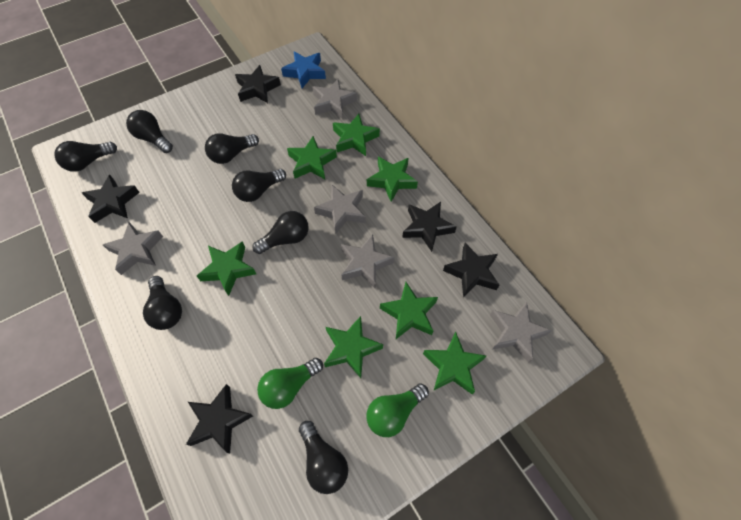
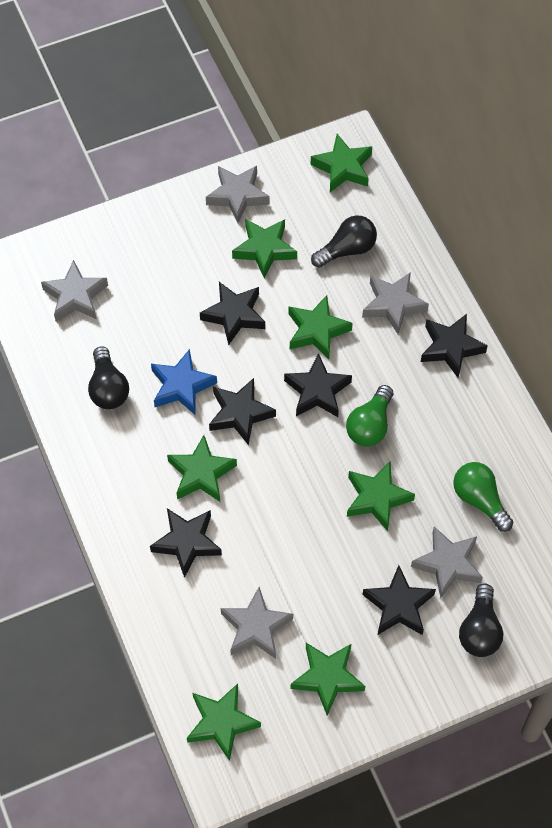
black light bulb: [54,141,117,172] [126,110,173,153] [143,276,182,330] [205,133,259,164] [232,169,286,202] [252,211,309,254] [299,421,348,494] = 7 -> [88,346,129,409] [311,216,377,268] [459,583,504,657] = 3
black star: [82,174,140,223] [186,384,253,454] [235,65,281,103] [402,202,457,252] [443,243,499,298] = 5 -> [150,508,222,578] [200,282,265,345] [209,378,276,445] [284,353,352,417] [363,565,436,635] [421,314,488,378] = 6

